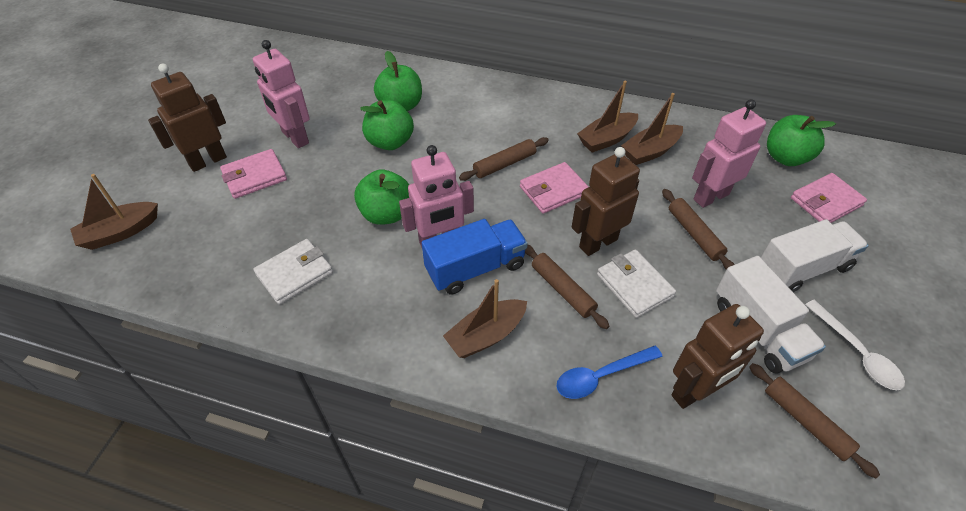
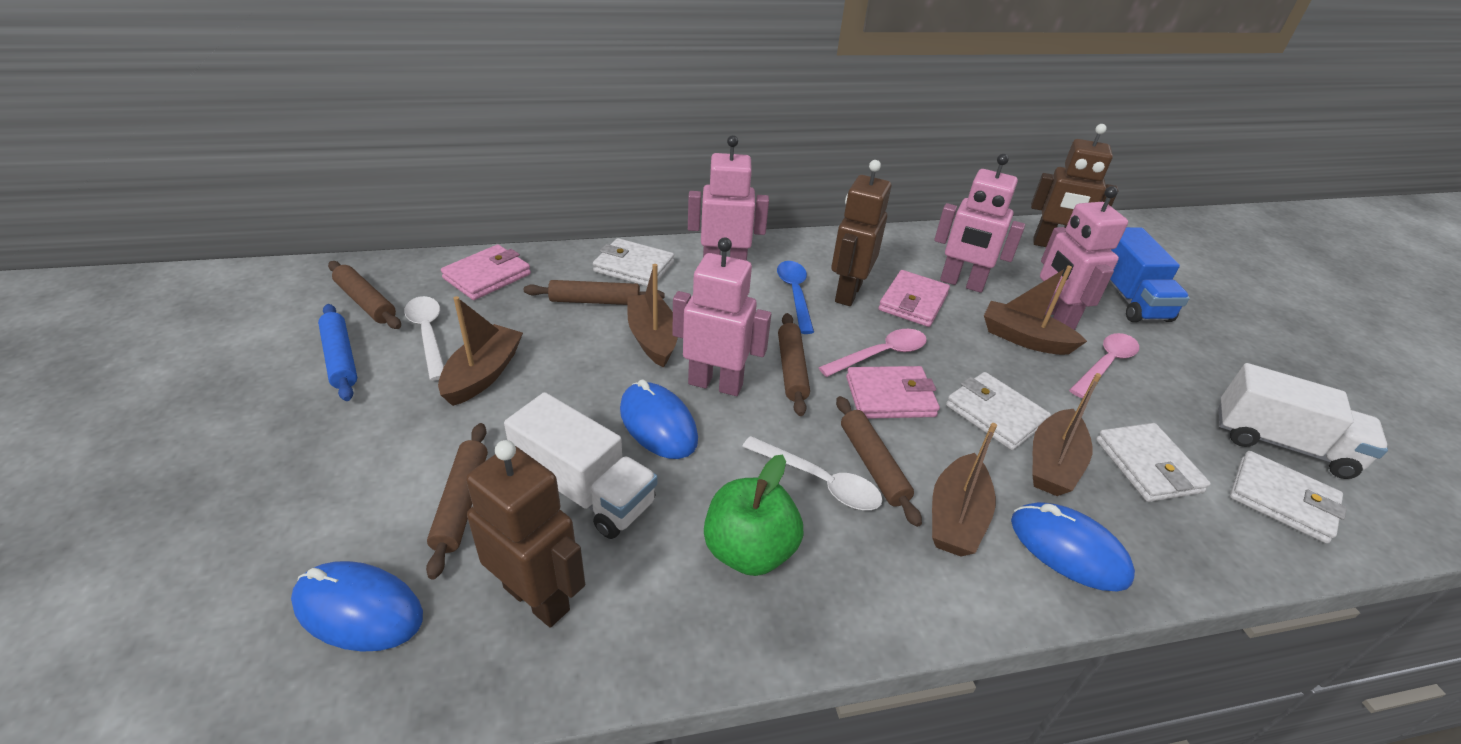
blue mouse: none = 0 -> [291,561,423,652] [620,379,698,459] [1011,502,1135,591] = 3
blue rolling pin: none = 0 -> [318,304,357,401] = 1
brown boat: [70,174,158,250] [443,279,527,358] [577,81,638,153] [621,93,683,165] = 4 -> [438,296,523,406] [627,264,678,368] [932,423,997,557] [984,265,1087,355] [1032,373,1101,496] = 5
brown rolling pin: [459,137,549,181] [525,245,610,329] [662,189,735,270] [749,363,880,478] = 4 -> [328,261,401,329] [426,423,488,580] [524,280,665,305] [778,313,810,416] [836,396,922,527] = 5
green apple: [354,169,409,225] [360,100,414,150] [374,51,422,111] [767,115,836,166] = 4 -> [704,454,803,576] = 1
pink robot: [253,40,310,148] [399,145,474,247] [692,99,766,208] = 3 -> [672,237,771,396] [688,135,769,261] [934,154,1025,293] [1040,186,1128,330] = 4
pink spoon: none = 0 -> [818,329,927,377] [1069,333,1139,398] = 2
white spoon: [805,300,905,390] = 1 -> [404,296,444,381] [742,436,883,510] = 2
white wallet: [253,239,333,305] [597,249,676,318] = 2 -> [593,238,674,286] [946,372,1051,450] [1096,423,1211,502] [1230,451,1347,544] = 4

